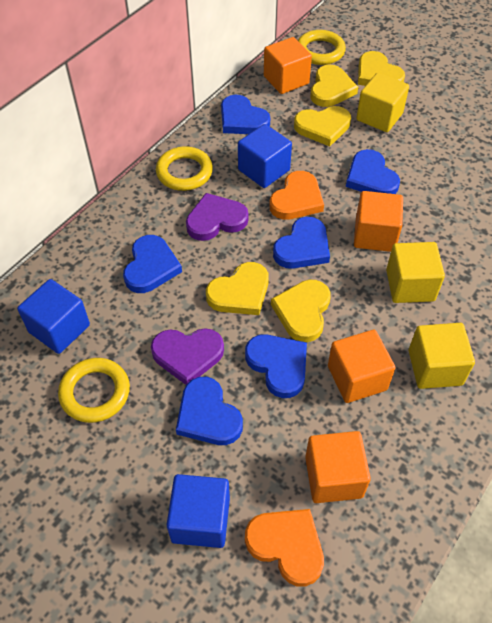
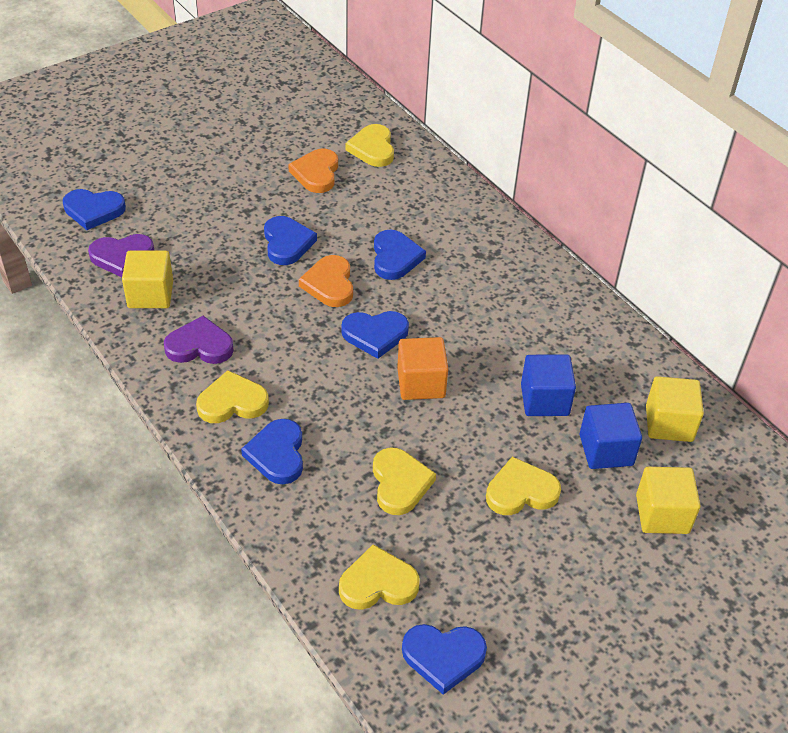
blue cube: [17,279,90,354] [167,474,230,548] [238,124,292,188] = 3 -> [521,355,576,416] [580,403,642,469] = 2
orange cube: [264,37,312,94] [305,431,371,503] [328,330,395,403] [354,191,403,252] = 4 -> [397,337,448,400] = 1
yellow ring: [58,358,130,423] [156,146,213,191] [298,30,346,65] = 3 -> none = 0

